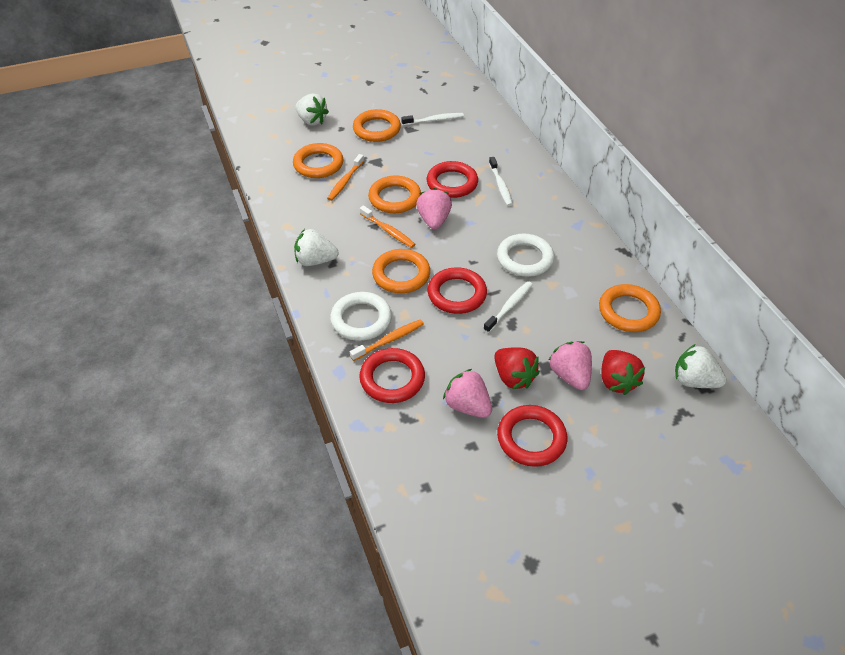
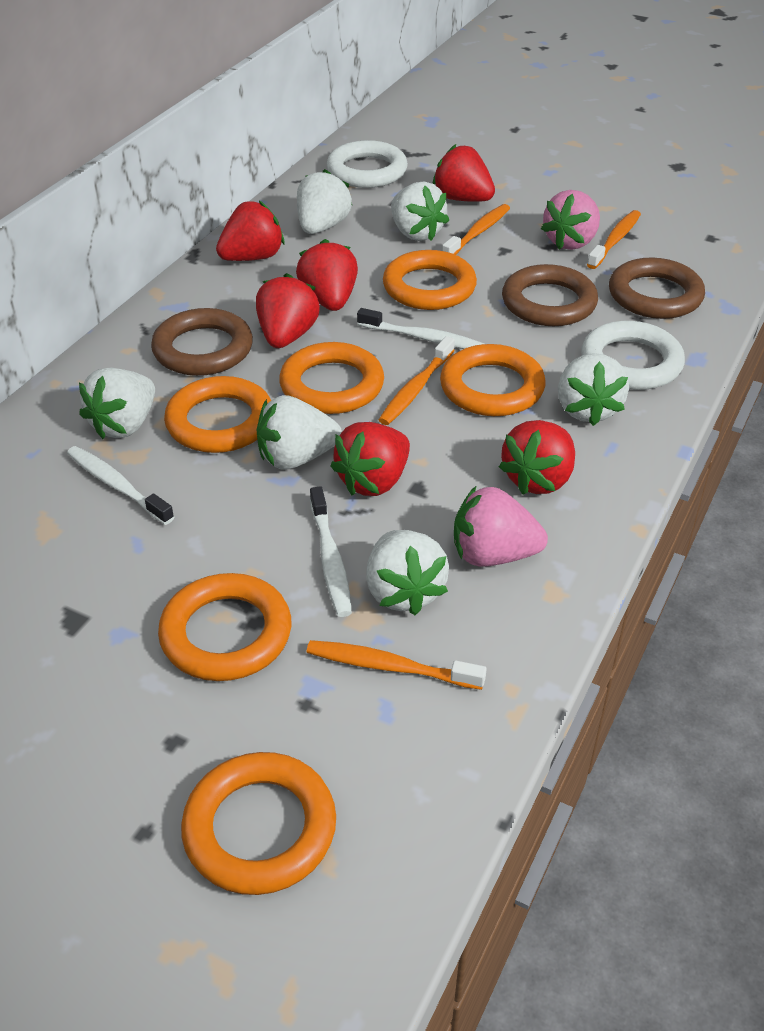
brown ring: none = 0 -> [151,308,253,376] [502,264,598,326] [609,258,705,319] = 3
orange ring: [293,143,343,178] [353,109,401,142] [368,175,421,213] [372,249,430,293] [599,284,661,332] = 5 -> [158,573,291,681] [164,376,271,453] [181,752,336,895] [279,342,384,414] [383,250,477,310] [440,344,546,416] = 6
orange toothbrush: [327,154,364,201] [350,319,424,361] [360,206,415,248] = 3 -> [306,640,487,690] [379,336,455,425] [442,204,510,255] [587,210,641,269] = 4
pink strawberry: [417,188,452,230] [443,369,492,418] [549,341,592,390] = 3 -> [454,485,548,567] [541,190,600,250] = 2
red ring: [359,348,425,403] [427,161,478,198] [428,267,487,314] [497,405,567,467] = 4 -> none = 0
red strawberry: [494,347,540,389] [601,350,645,395] = 2 -> [216,201,284,261] [256,273,320,348] [296,239,358,311] [331,422,410,496] [433,144,495,202] [499,420,575,495] = 6
white strawberry: [294,229,338,266] [295,94,329,126] [675,344,727,388] = 3 -> [79,367,155,439] [257,395,342,470] [297,169,352,234] [366,530,449,615] [391,181,449,241] [558,353,629,426] = 6

